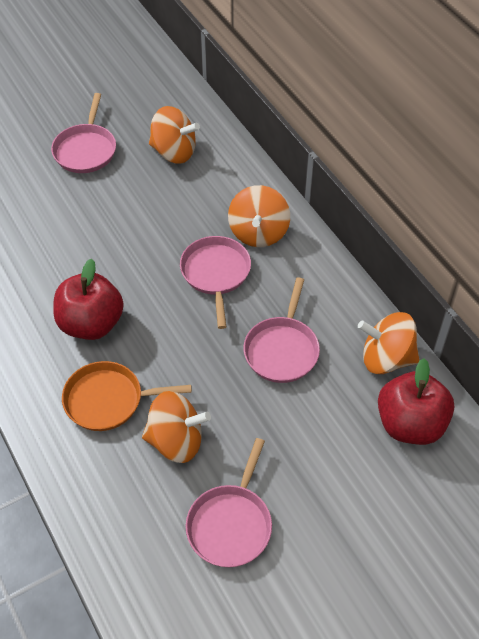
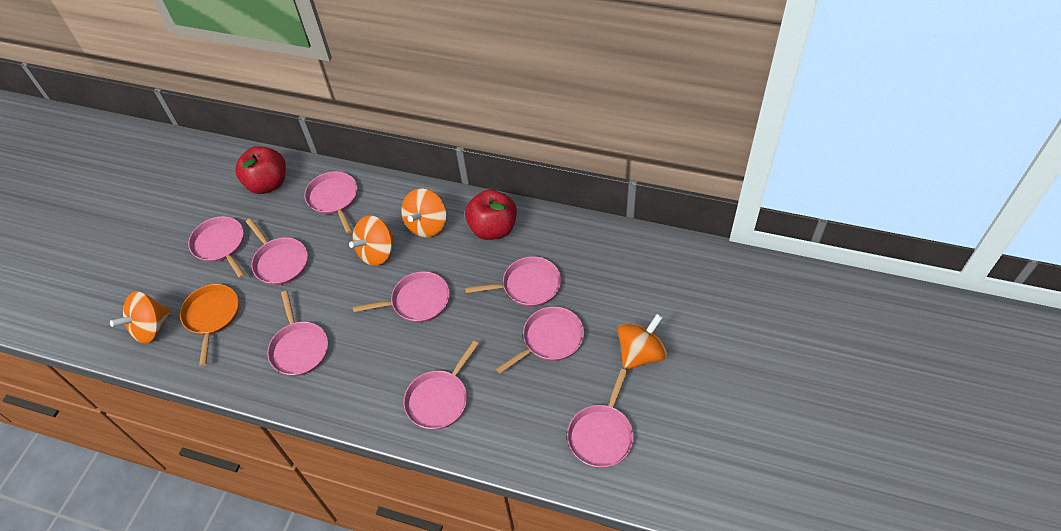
pink pan: [51,93,116,173] [180,236,251,329] [186,438,272,567] [243,277,320,383] = 4 -> [188,216,245,278] [246,218,308,285] [267,291,328,376] [304,171,358,234] [353,271,450,323] [403,341,479,430] [465,256,561,307] [496,306,584,374] [567,369,634,468] = 9

